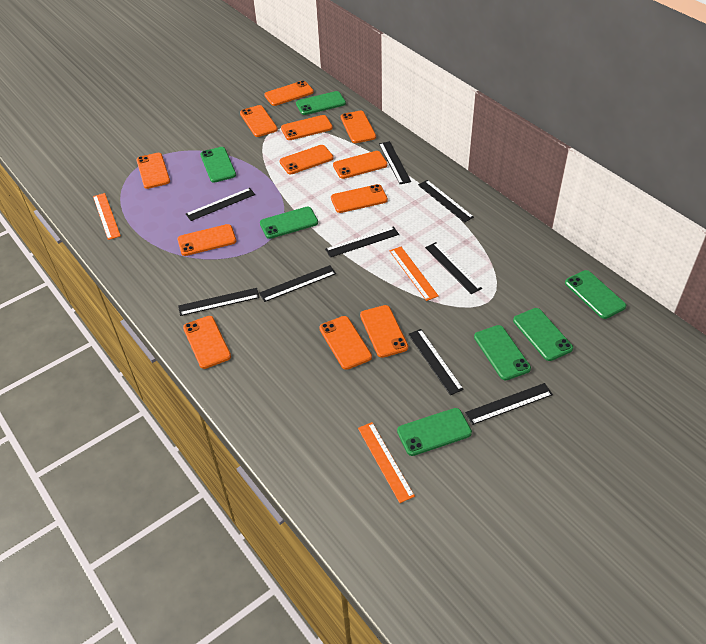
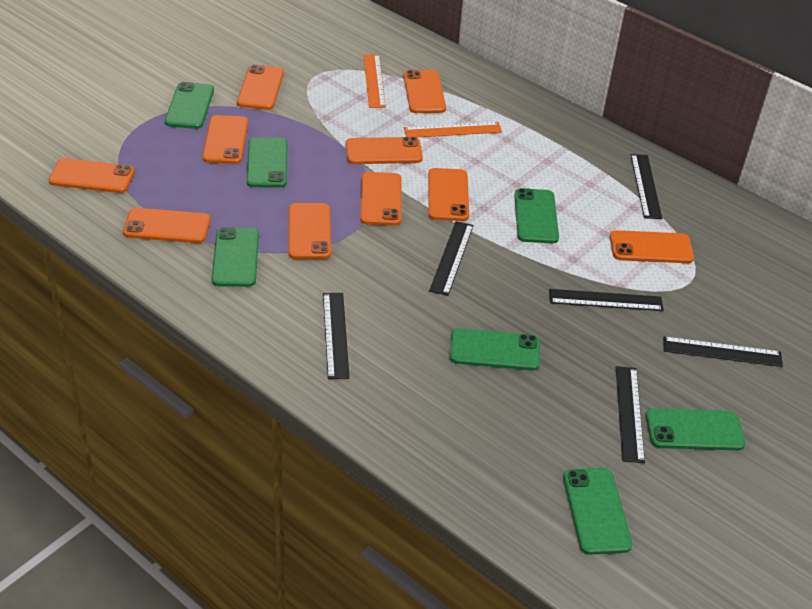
black ruler: [178,288,260,316] [186,188,255,221] [259,265,336,302] [325,226,399,257] [379,141,411,184] [408,329,464,395] [418,180,474,223] [425,242,482,294] [465,383,553,425] = 9 -> [323,293,350,379] [429,221,474,296] [549,289,664,311] [616,366,645,463] [631,154,662,219] [663,336,783,367] = 6
orange phone: [136,153,170,189] [177,224,236,256] [183,316,231,369] [240,105,278,137] [264,80,314,106] [279,145,334,174] [281,115,333,140] [319,316,372,370] [331,184,388,213] [333,151,388,179] [341,111,376,143] [360,305,408,358] = 12 -> [49,158,135,193] [123,208,211,243] [202,115,248,164] [237,64,284,110] [289,203,331,259] [346,137,423,164] [360,172,401,226] [404,70,446,113] [428,168,469,221] [610,230,694,263] = 10
orange ruler: [93,193,121,240] [358,422,415,503] [390,247,439,301] = 3 -> [363,54,386,108] [404,122,502,138] = 2

